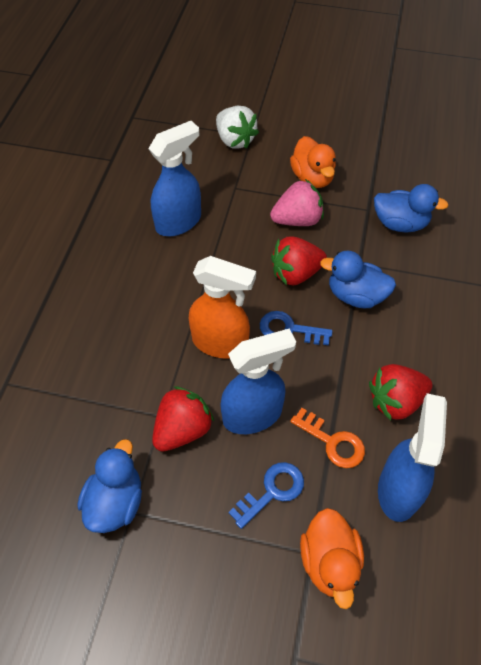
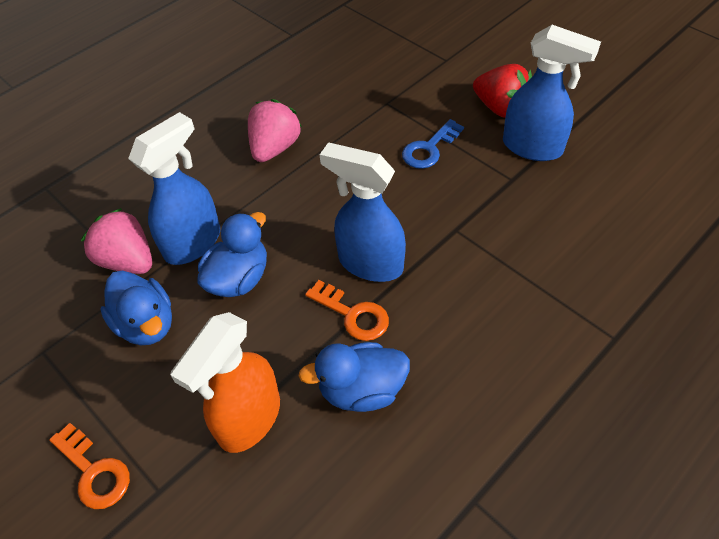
blue key: [229,462,304,529] [260,311,332,346] = 2 -> [402,119,464,169] = 1
orange duck: [290,136,336,188] [300,508,364,609] = 2 -> none = 0
orange key: [290,408,365,468] = 1 -> [49,423,130,509] [305,280,389,341] = 2
pink strawberry: [270,179,324,226] = 1 -> [81,208,152,274] [248,99,302,162] = 2
red strawberry: [152,386,214,451] [271,237,327,285] [369,364,432,421] = 3 -> [473,64,532,118] = 1
white strawberry: [216,106,259,149] = 1 -> none = 0

